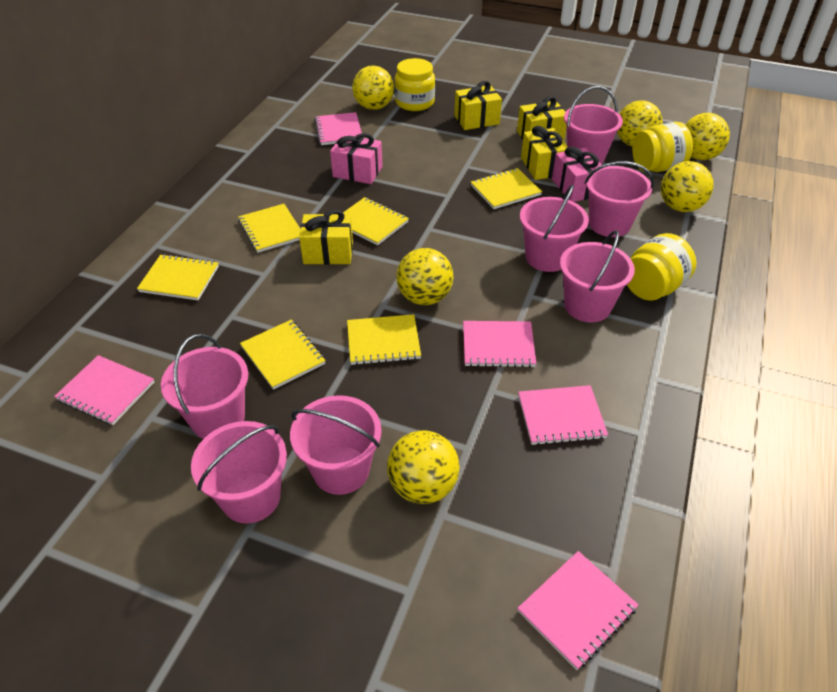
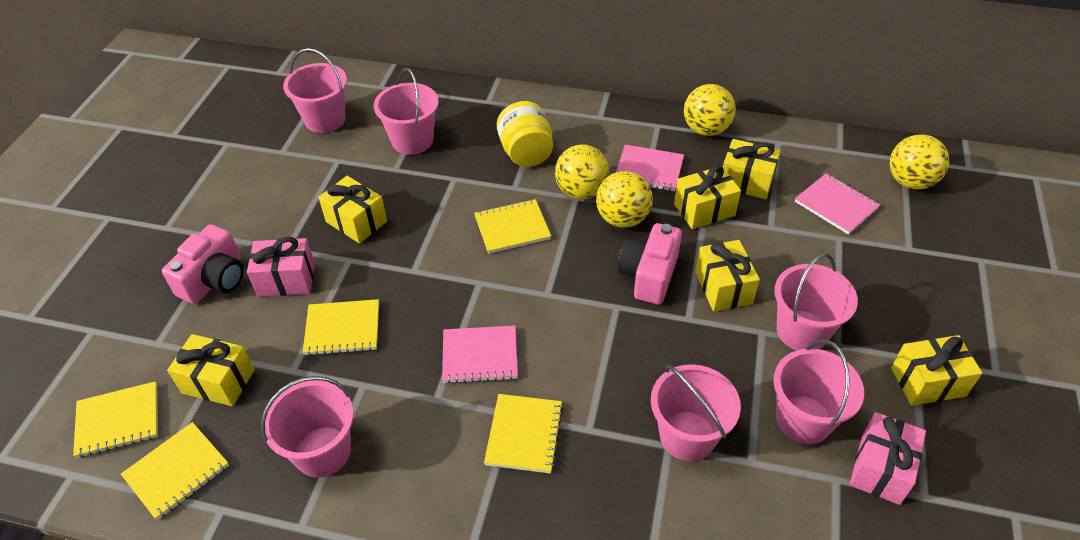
pink bucket: [161,334,248,439] [191,421,287,524] [290,395,382,495] [520,184,589,272] [560,230,635,322] [564,86,623,164] [585,161,654,237] = 7 -> [261,376,354,477] [283,48,347,133] [374,68,439,155] [651,364,741,461] [773,340,864,444] [774,253,858,350] = 6
pink camera: none = 0 -> [162,224,244,304] [617,223,682,305] = 2
pink notebook: [54,355,155,425] [315,112,362,145] [463,321,536,368] [517,551,639,670] [518,385,608,446] = 5 -> [442,326,518,384] [616,145,684,191] [795,173,880,234] = 3
yellow ball: [352,66,394,110] [387,430,460,504] [396,248,453,305] [617,100,663,146] [661,161,714,212] [686,113,730,160] = 6 -> [555,144,609,199] [596,171,653,228] [684,84,736,136] [890,134,949,189] = 4
yellow gift: [299,210,353,265] [454,81,502,130] [517,96,567,141] [521,126,568,180] = 4 -> [167,334,255,406] [318,176,387,244] [674,165,741,229] [695,240,760,312] [723,139,781,199] [891,335,982,406] = 6
yellow jar: [394,58,435,111] [627,233,697,301] [632,122,693,172] = 3 -> [497,101,553,167] = 1
yellow notebook: [137,254,219,300] [238,204,301,253] [240,320,326,390] [343,197,409,246] [347,314,421,365] [471,168,542,209] = 6 -> [73,381,158,458] [121,422,229,520] [303,299,379,356] [474,199,551,254] [484,394,563,474] = 5

